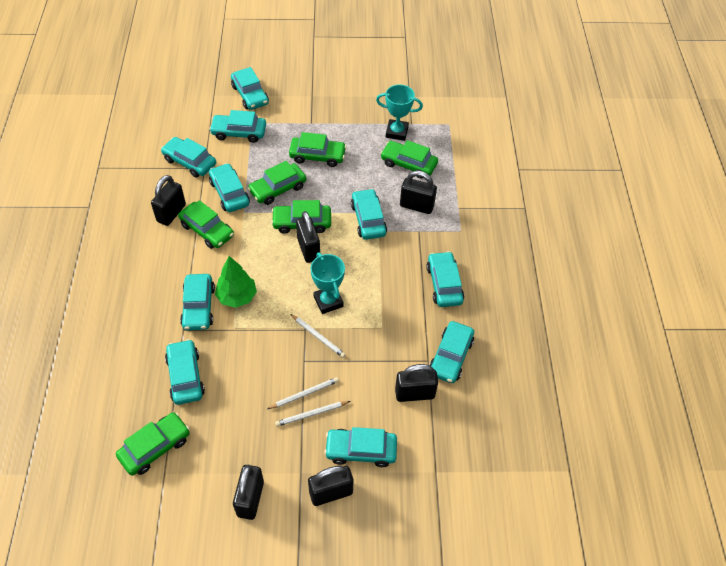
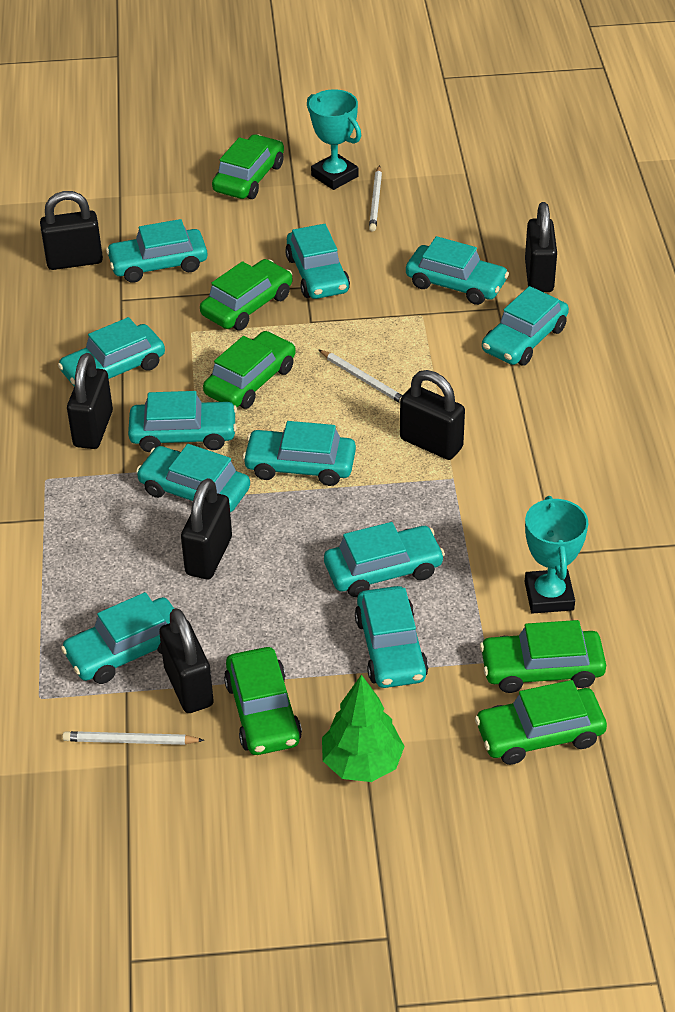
turquoise car: [161,137,216,178] [165,339,205,405] [180,274,215,330] [209,110,266,143] [209,163,250,212] [231,67,269,110] [324,427,397,467] [351,189,387,240] [426,251,464,307] [429,321,474,383] = 10 -> [58,317,165,387] [61,592,174,684] [106,219,207,283] [128,391,237,452] [136,444,250,512] [242,421,356,486] [285,224,350,299] [324,522,445,597] [355,586,428,688] [406,236,509,305] [482,286,569,366] = 11

